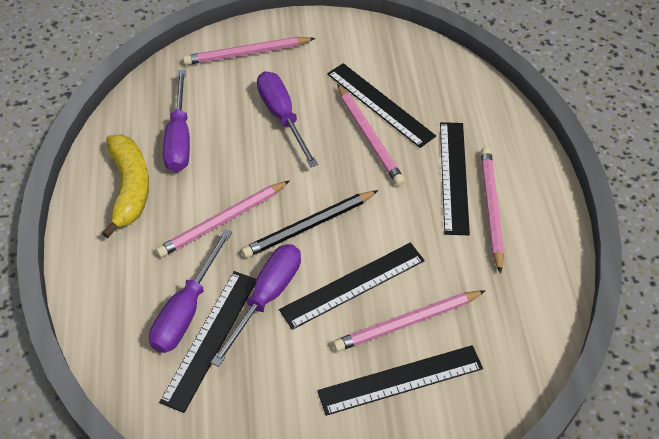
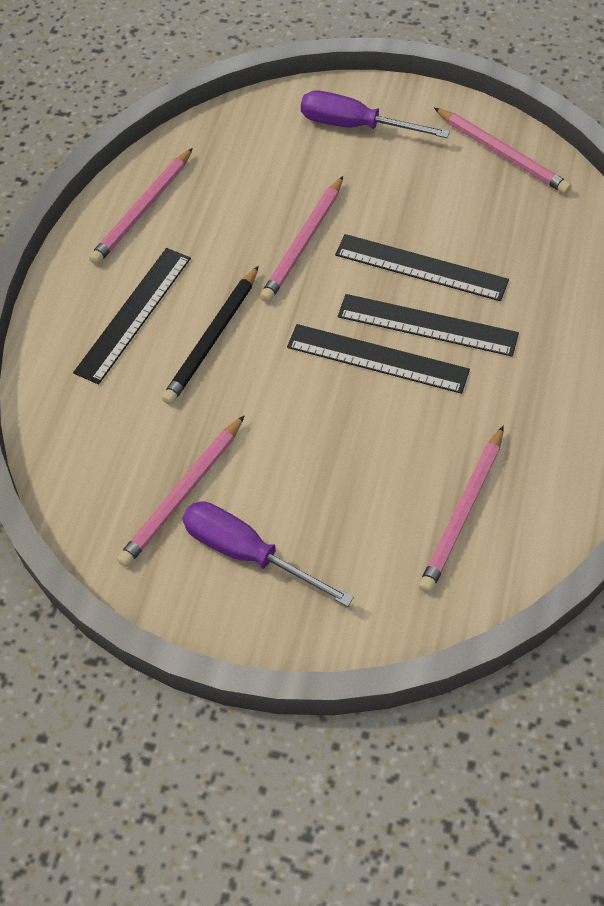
black ruler: [159,271,257,413] [279,243,425,330] [317,345,483,416] [327,63,436,148] [440,122,470,235] = 5 -> [73,248,191,385] [287,324,470,394] [335,234,509,301] [338,294,519,356] = 4
purple screwdriver: [149,229,232,353] [163,70,190,172] [211,244,301,367] [257,71,318,167] = 4 -> [182,501,354,607] [301,91,450,138] = 2
yellow banana: [102,135,149,238] = 1 -> none = 0

